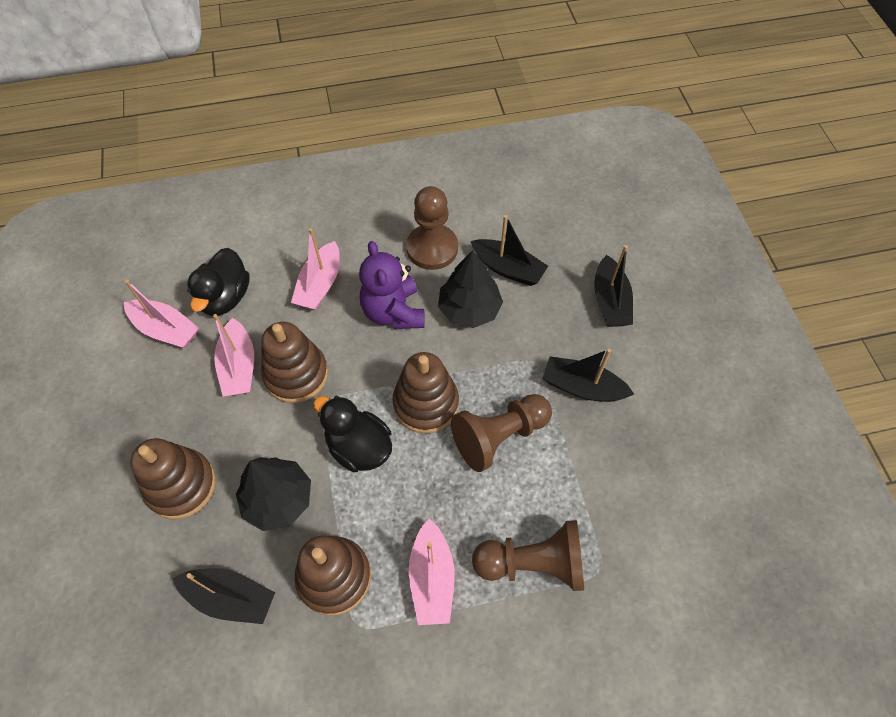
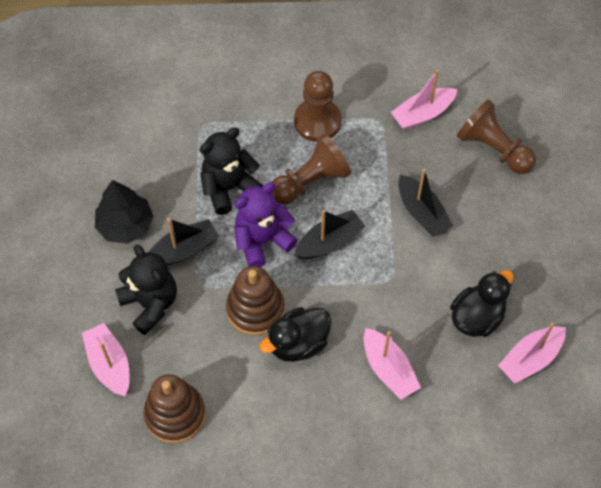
black boat: [173,568,275,624] [471,215,548,286] [542,349,634,402] [594,245,633,327] = 4 -> [149,218,220,265] [294,210,366,259] [398,169,453,237] = 3
black teddy bear: none = 0 -> [115,245,177,335] [200,128,263,215] = 2
black tree: [236,457,311,531] [438,250,503,328] = 2 -> [95,180,154,244] = 1
brown stacking toy: [130,438,216,519] [261,322,328,403] [294,536,371,616] [392,352,459,434] = 4 -> [144,374,206,443] [226,266,284,335] = 2

